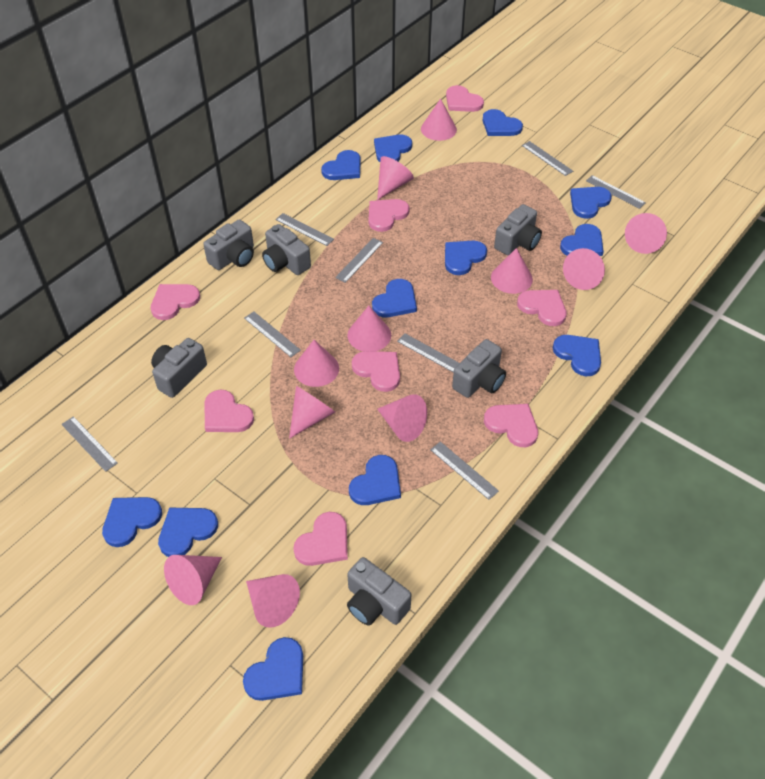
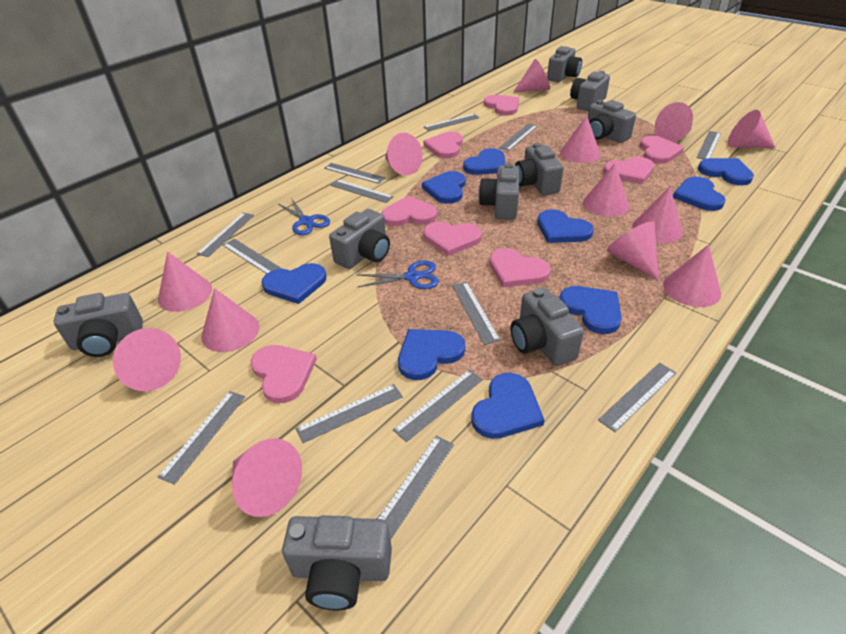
blue heart: [102,497,162,547] [158,508,218,557] [243,637,303,701] [321,150,361,180] [349,455,401,505] [372,279,417,317] [374,135,412,162] [445,241,487,275] [483,109,523,136] [553,335,601,376] [560,224,604,256] [570,187,612,219] = 12 -> [261,263,327,304] [398,329,465,380] [422,171,466,204] [463,148,505,175] [471,373,544,439] [537,209,594,243] [559,286,622,334] [673,177,726,211] [698,158,754,185] = 9
blue scissors: none = 0 -> [278,198,330,235] [357,261,439,289] = 2
grey camera: [151,338,207,398] [203,219,254,270] [262,224,311,275] [347,557,411,626] [452,339,506,398] [494,204,542,255] = 6 -> [54,293,143,357] [282,515,392,610] [329,209,390,269] [479,163,519,220] [511,288,584,366] [515,143,564,195] [547,46,582,82] [570,71,610,111] [588,100,636,143] = 9
grey ruler: [61,416,118,472] [244,312,301,357] [275,213,334,246] [335,238,383,283] [397,333,459,373] [430,442,499,500] [522,141,573,176] [586,175,646,209] = 8 -> [158,391,245,485] [197,213,254,257] [223,239,282,274] [296,384,403,443] [324,163,385,184] [330,179,394,203] [378,436,454,540] [393,370,483,442] [424,114,480,131] [452,282,500,345] [499,124,538,151] [598,363,676,432] [696,131,721,160] = 13
pink cone: [164,555,222,605] [246,574,300,628] [289,386,335,439] [294,340,339,387] [347,306,391,351] [377,156,414,200] [377,394,427,442] [421,98,457,141] [491,248,533,294] [563,248,605,290] [625,213,667,254] = 11 -> [113,328,181,391] [158,252,212,312] [201,288,259,352] [232,438,302,517] [385,133,423,175] [513,59,550,92] [560,115,601,163] [583,163,629,217] [607,221,659,281] [632,187,683,243] [655,102,693,142] [663,244,721,307] [728,110,776,148] = 13

